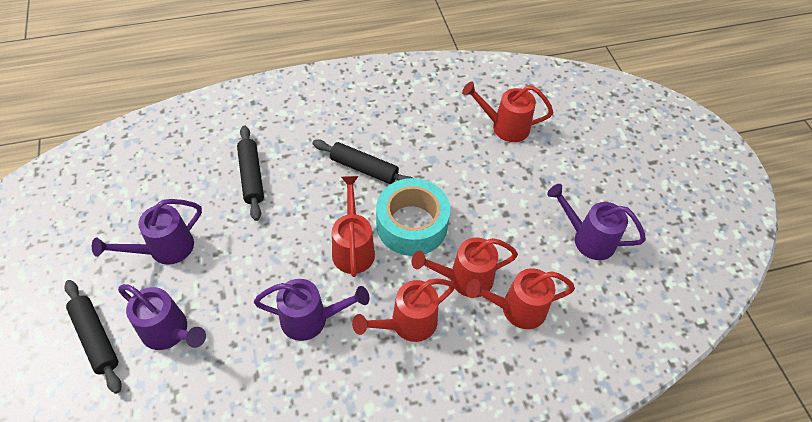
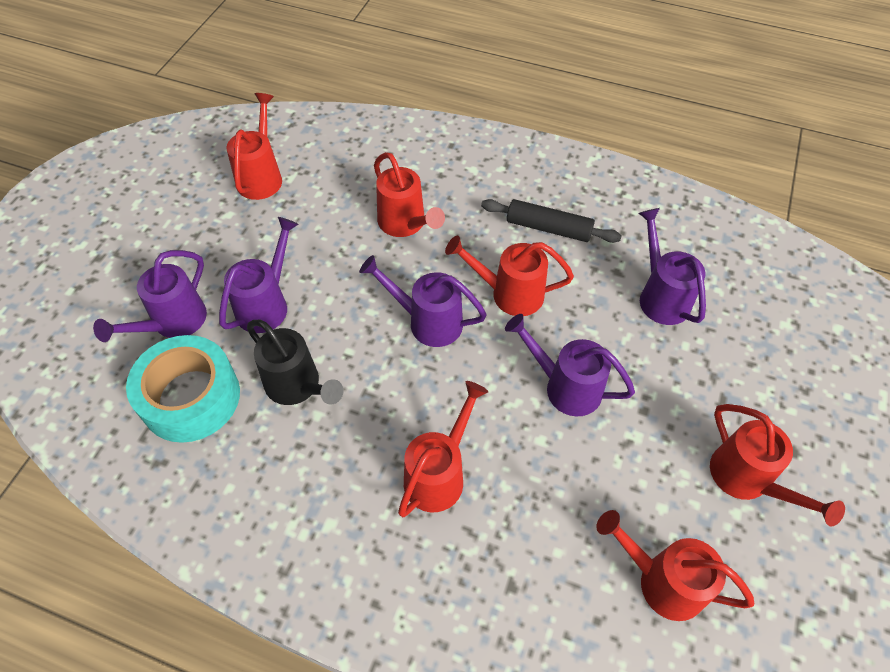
black rolling pin: [64,280,122,394] [237,125,264,221] [312,139,413,184] = 3 -> [481,199,622,243] = 1
black watering can: none = 0 -> [247,320,344,405] = 1
purple watering can: [92,199,202,265] [118,284,206,350] [254,279,369,341] [547,184,646,260] = 4 -> [93,250,207,342] [219,217,298,333] [359,255,487,347] [505,314,635,416] [639,208,706,325] = 5
red watering can: [332,176,375,277] [352,279,455,342] [412,238,518,297] [462,81,553,142] [466,268,575,329] = 5 -> [227,93,282,200] [374,152,445,237] [398,381,488,517] [445,235,574,316] [596,510,755,621] [710,404,845,527] = 6

